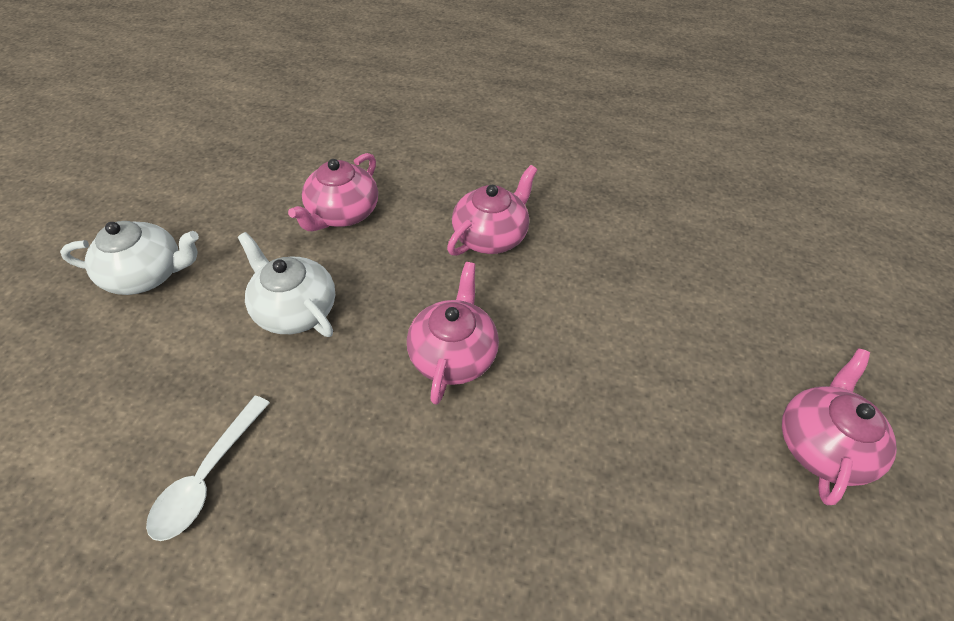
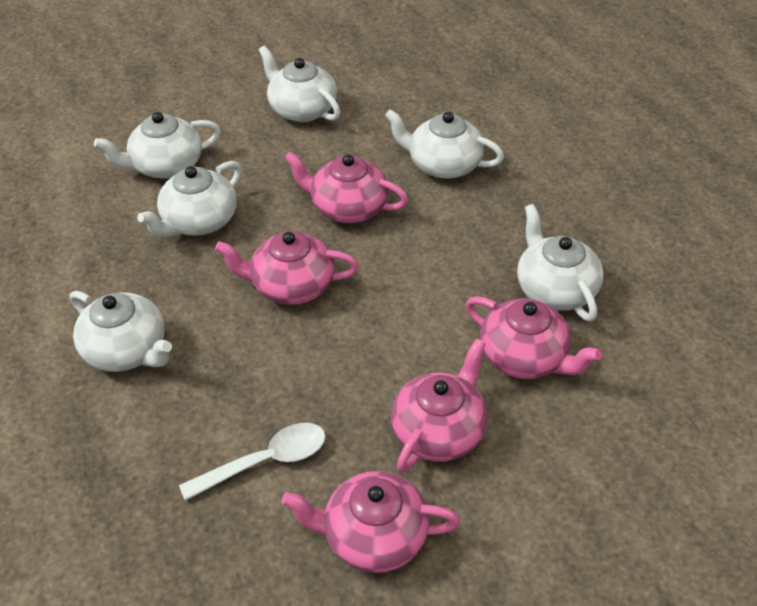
pink teapot: [288,153,378,231] [407,262,499,405] [447,165,537,256] [782,349,897,505] = 4 -> [215,231,359,305] [282,471,460,573] [284,152,408,223] [391,338,488,473] [466,296,602,379] = 5
white teapot: [60,221,199,295] [238,232,335,337] = 2 -> [70,291,172,372] [94,112,221,179] [137,161,242,237] [259,45,341,122] [385,109,504,179] [517,204,603,322] = 6

